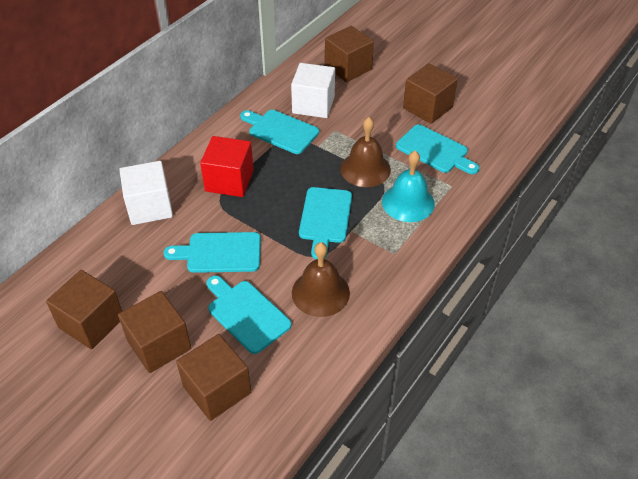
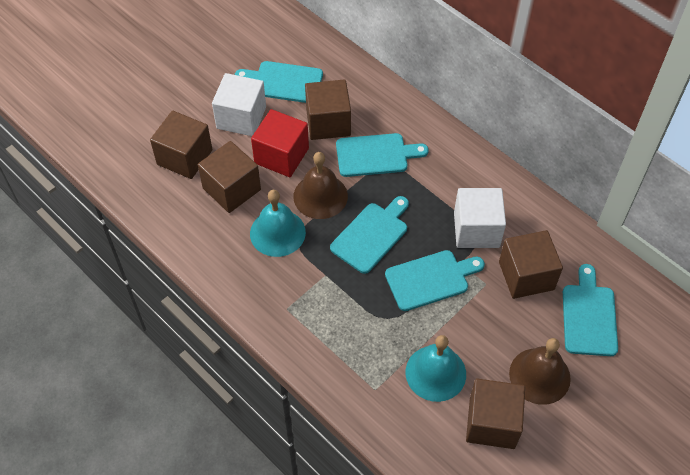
turquoise bell: [382,151,435,222] = 1 -> [250,190,306,257] [405,335,466,402] = 2

